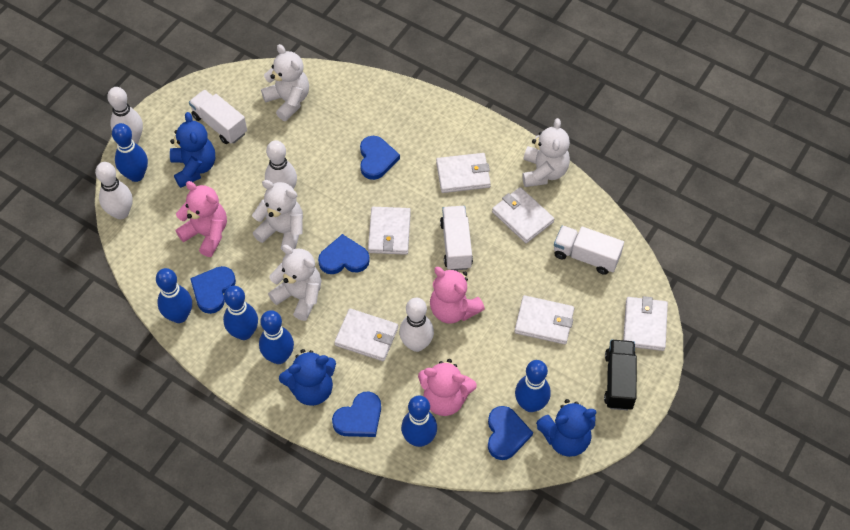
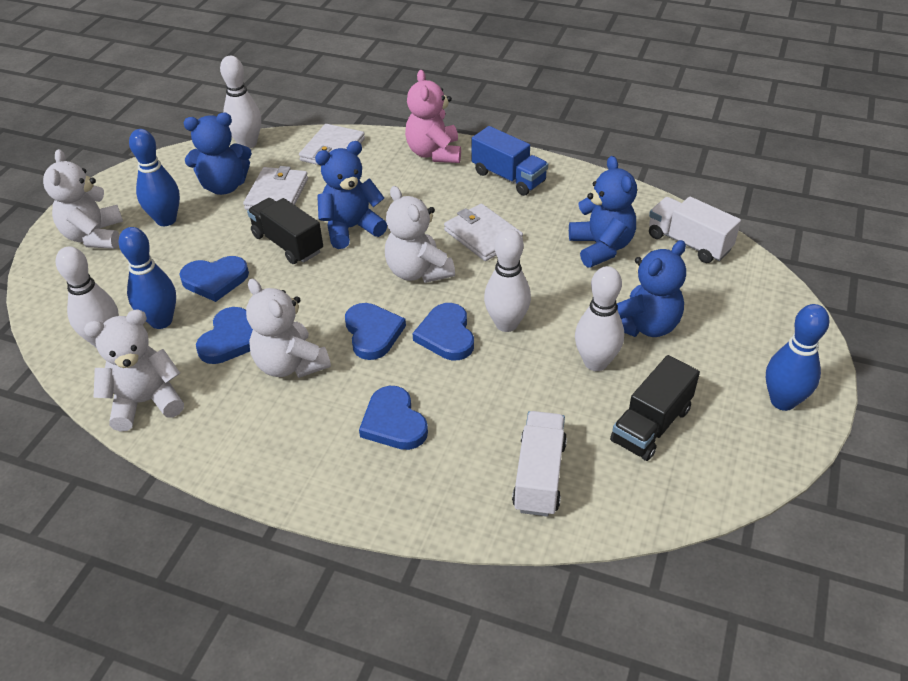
black truck: [604,340,637,410] = 1 -> [247,198,323,264] [610,355,700,461] = 2
blue bowling pin: [112,123,148,182] [156,268,192,323] [223,286,258,340] [259,310,294,364] [401,395,437,447] [515,360,551,412] = 6 -> [118,227,176,329] [129,129,180,226] [766,304,830,411] = 3
blue teddy bear: [170,112,215,188] [279,349,336,406] [536,399,597,457] = 3 -> [184,113,252,195] [315,141,387,249] [569,156,637,268] [617,240,686,337] = 4
blue truck: none = 0 -> [471,126,548,196] = 1
pink teddy bear: [176,181,227,257] [418,359,477,416] [430,267,485,324] = 3 -> [405,70,461,163] = 1
white truck: [189,90,247,144] [440,206,473,270] [554,225,624,275] = 3 -> [512,411,567,517] [649,197,741,263] = 2
white wallet: [334,309,398,361] [368,207,411,255] [436,153,491,193] [492,187,554,243] [514,295,574,345] [623,296,668,351] = 6 -> [243,166,308,210] [299,124,365,165] [444,203,523,261] = 3

